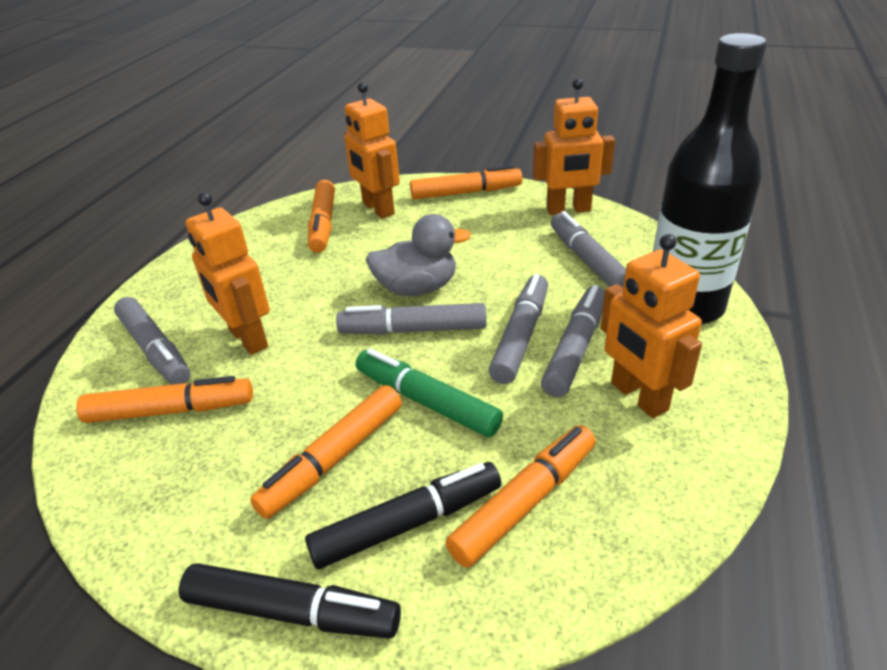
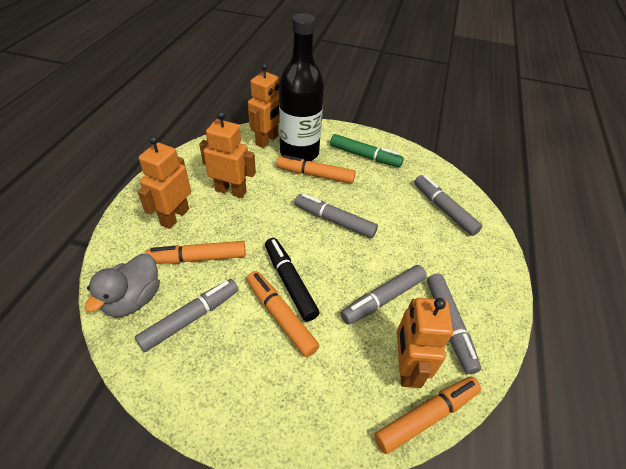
black marker: [179,563,401,638] [305,462,501,569] = 2 -> [265,238,320,322] = 1
orange marker: [76,376,253,423] [250,385,402,519] [308,180,335,253] [410,165,522,200] [446,425,596,568] = 5 -> [145,241,246,264] [247,271,319,357] [276,155,356,184] [374,376,481,454] = 4

